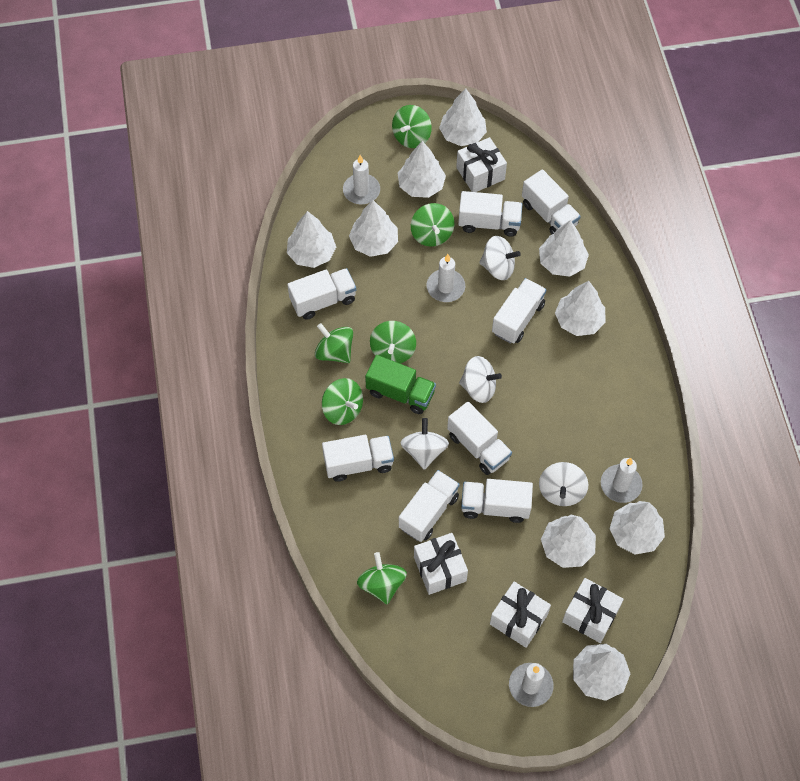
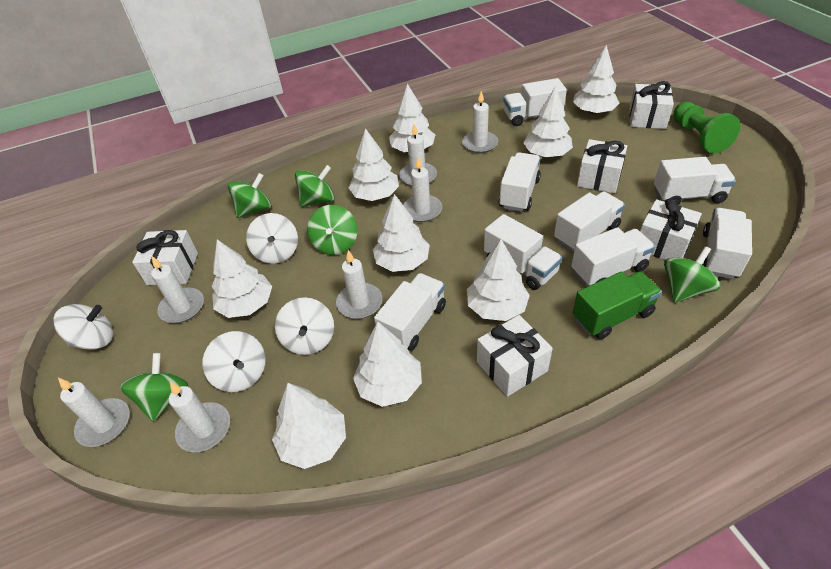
green pawn: none = 0 -> [673,102,741,154] = 1
green spinning top: [315,323,353,363] [322,378,363,425] [357,552,407,604] [370,321,416,363] [392,105,432,148] [411,203,454,247] = 6 -> [120,353,189,421] [228,173,271,218] [295,165,335,207] [307,205,357,255] [664,246,720,303] = 5
white candle: [343,155,380,204] [427,254,465,302] [509,663,554,707] [601,458,643,503] = 4 -> [58,378,130,447] [151,256,204,323] [169,382,230,452] [336,250,382,319] [399,124,437,186] [403,156,442,222] [462,91,498,153] = 7
white gift: [414,533,468,595] [456,137,507,192] [490,581,551,648] [562,578,624,643] = 4 -> [132,230,198,285] [477,315,553,397] [577,139,627,193] [629,81,674,129] [640,198,702,260] = 5

